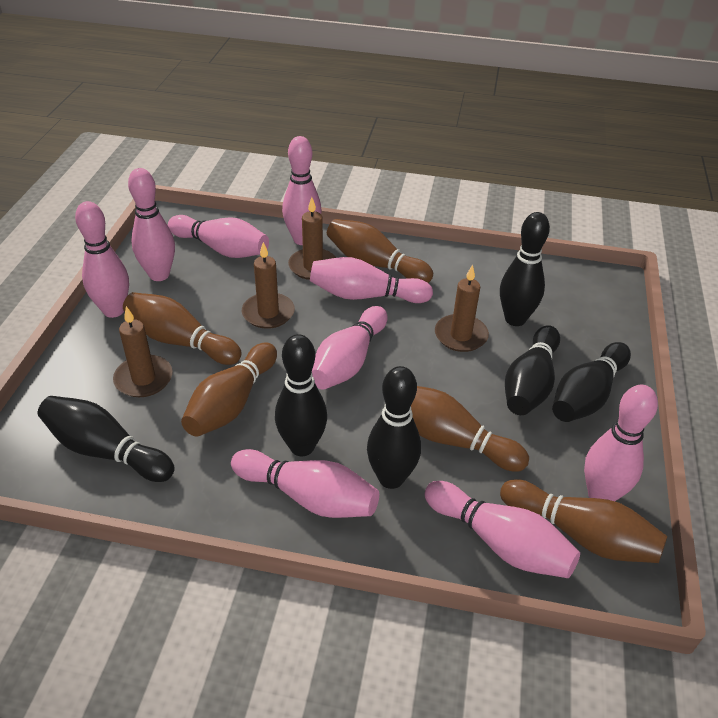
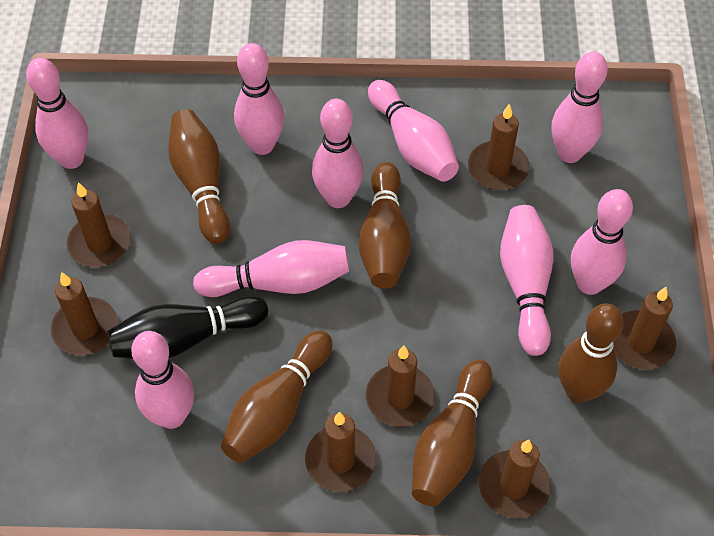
black bowling pin: [38,396,175,482] [275,334,327,456] [367,366,421,489] [500,212,550,326] [505,325,560,415] [552,342,631,422] = 6 -> [107,296,268,359] = 1
brown candle: [113,306,173,397] [242,242,295,329] [288,197,336,280] [435,264,489,352] = 4 -> [51,272,118,355] [67,182,131,267] [305,412,376,492] [366,345,435,427] [468,104,529,190] [479,440,551,519] [613,287,676,370] = 7

